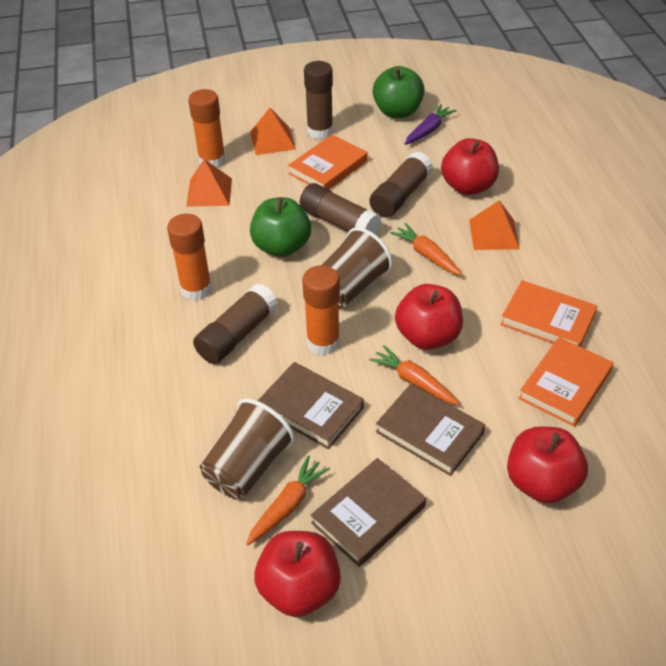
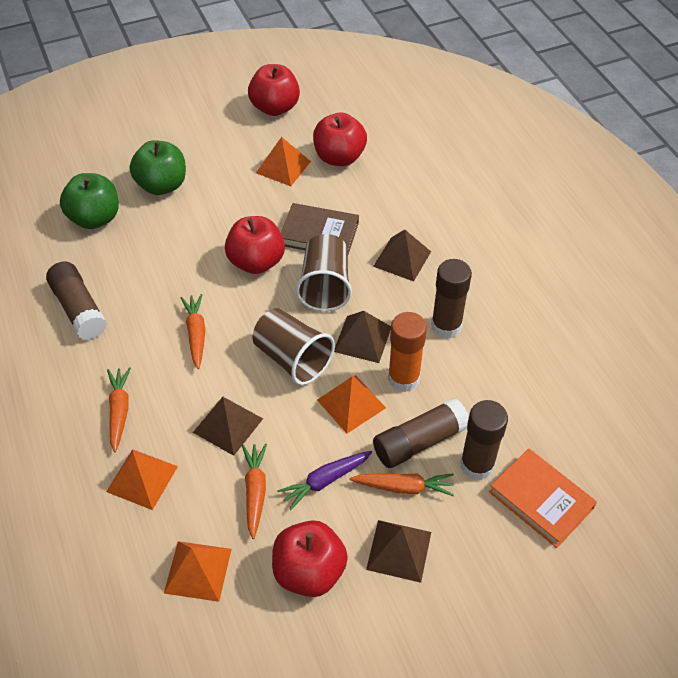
brown book: [258,362,364,450] [311,458,426,567] [376,384,485,476] = 3 -> [281,203,359,254] = 1
brown pyramid: none = 0 -> [193,397,263,456] [334,311,391,363] [366,520,431,583] [373,229,431,281] = 4
orange book: [288,134,368,189] [500,280,598,347] [518,337,613,427] = 3 -> [489,448,597,548] = 1
orange carrot: [246,455,330,545] [369,345,460,405] [390,223,462,275] = 3 -> [107,367,131,452] [180,294,205,369] [242,444,267,539] [350,473,454,497] = 4
orange glue stick: [167,214,212,301] [188,89,226,168] [302,265,340,355] = 3 -> [388,312,427,392] = 1
orange pyramid: [186,159,232,207] [250,108,296,155] [469,200,520,250] = 3 -> [106,449,178,510] [164,541,232,602] [256,137,311,186] [317,375,386,434] = 4

